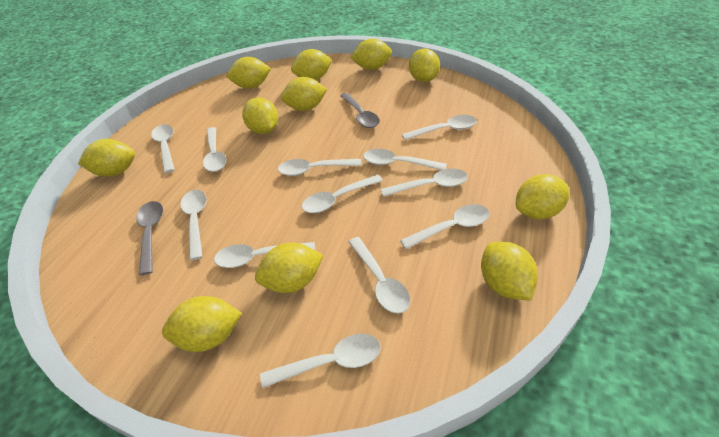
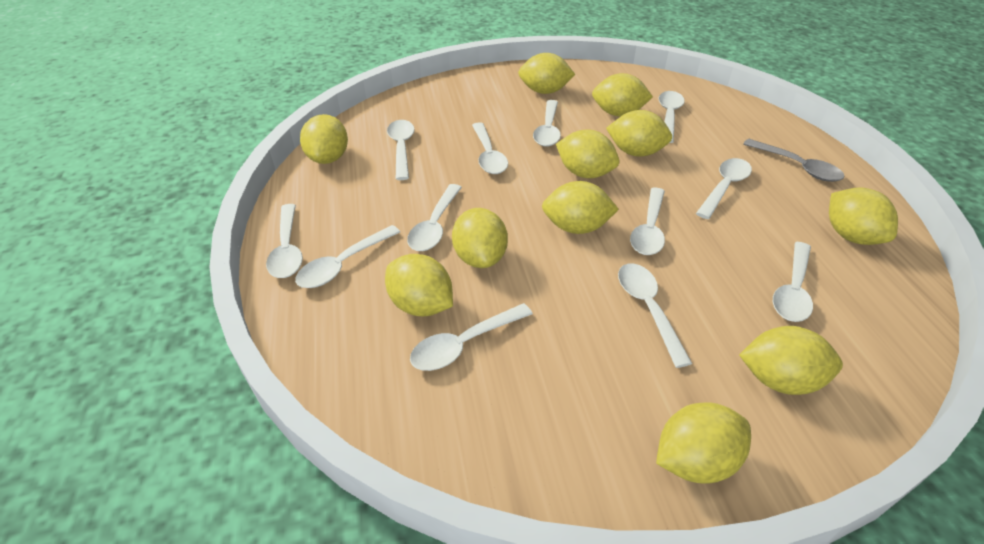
grey spoon: [136,201,163,275] [340,93,380,128] = 2 -> [743,139,845,182] = 1

